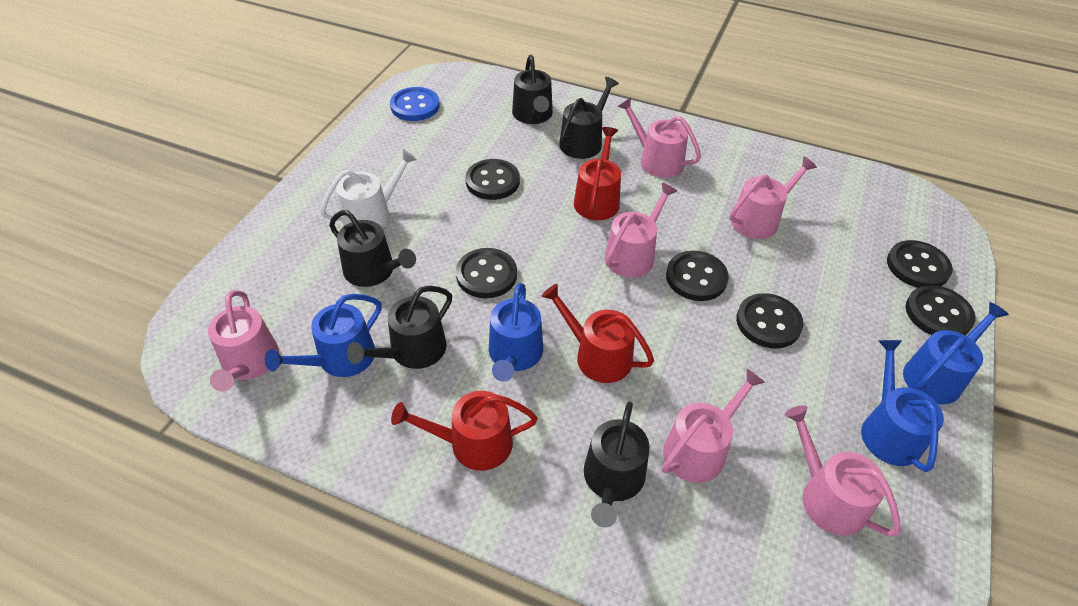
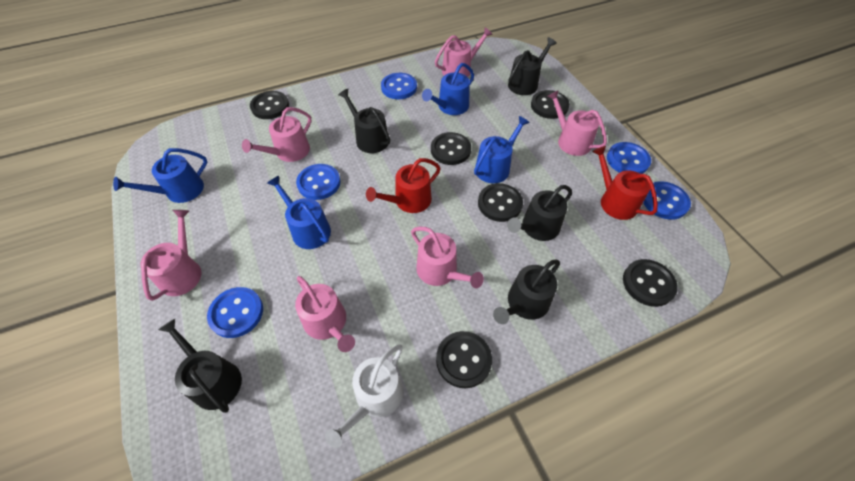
blue button: [390,87,440,121] = 1 -> [207,287,263,338] [296,164,341,200] [381,73,417,99] [607,142,651,174] [643,181,691,220] = 5
red watering can: [391,391,538,471] [541,284,654,383] [574,127,621,220] = 3 -> [366,158,441,213] [592,146,658,220] = 2

